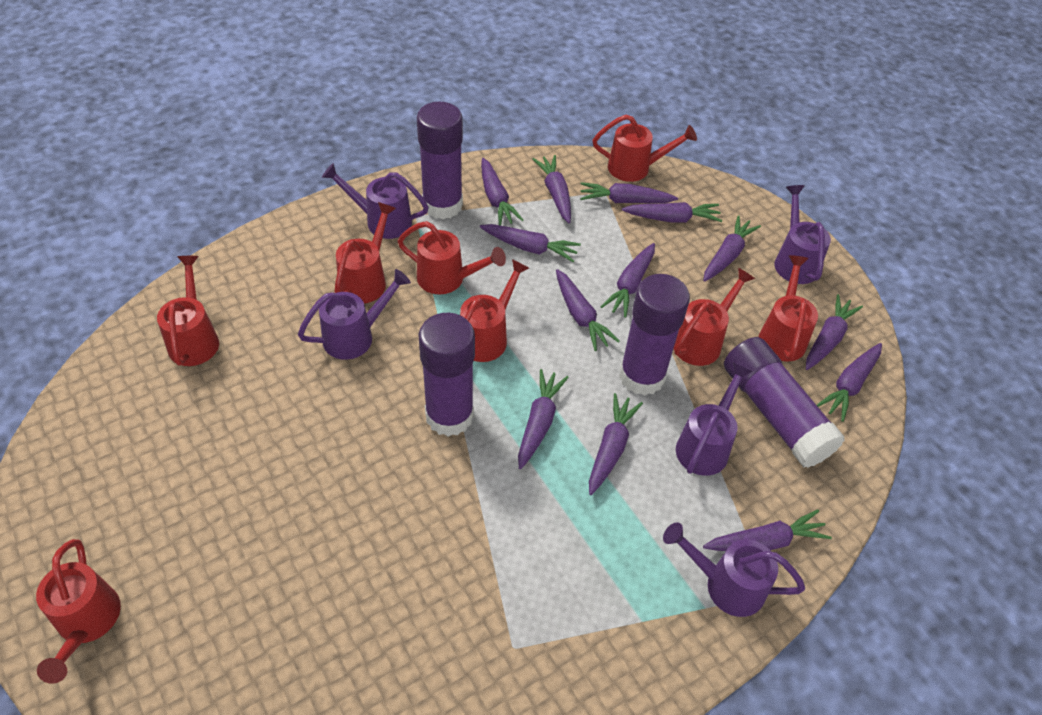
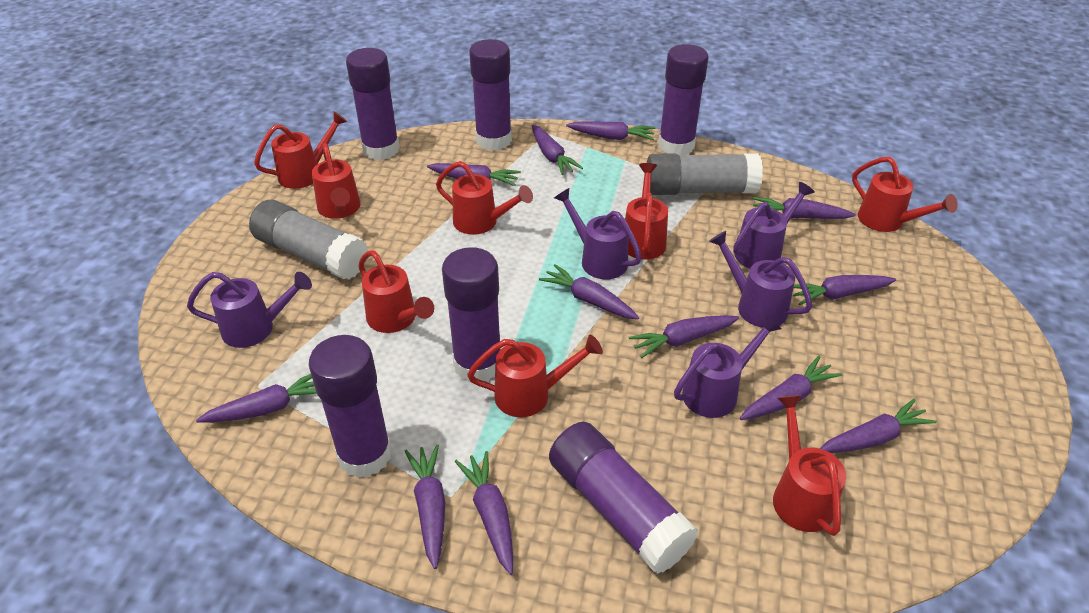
grey glue stick: none = 0 -> [249,200,368,280] [647,153,763,195] = 2
purple carrot: [480,224,581,262] [481,158,524,226] [518,369,569,469] [532,155,571,223] [556,269,620,351] [580,182,678,203] [589,393,643,495] [601,243,655,317] [622,202,722,223] [703,215,761,282] [703,510,832,551] [806,294,863,370] [817,343,882,422] = 13 -> [196,374,317,423] [404,444,445,569] [427,163,521,186] [455,451,513,575] [532,125,583,175] [539,264,639,319] [566,121,655,140] [628,315,739,358] [740,356,842,420] [753,197,856,219] [793,275,896,305] [820,399,937,453] = 12
purple glue stick: [417,102,463,219] [418,313,475,437] [619,274,690,396] [724,337,845,468] = 4 -> [309,335,392,478] [346,48,400,160] [442,247,500,382] [469,39,512,151] [549,422,698,574] [658,44,708,155] = 6

